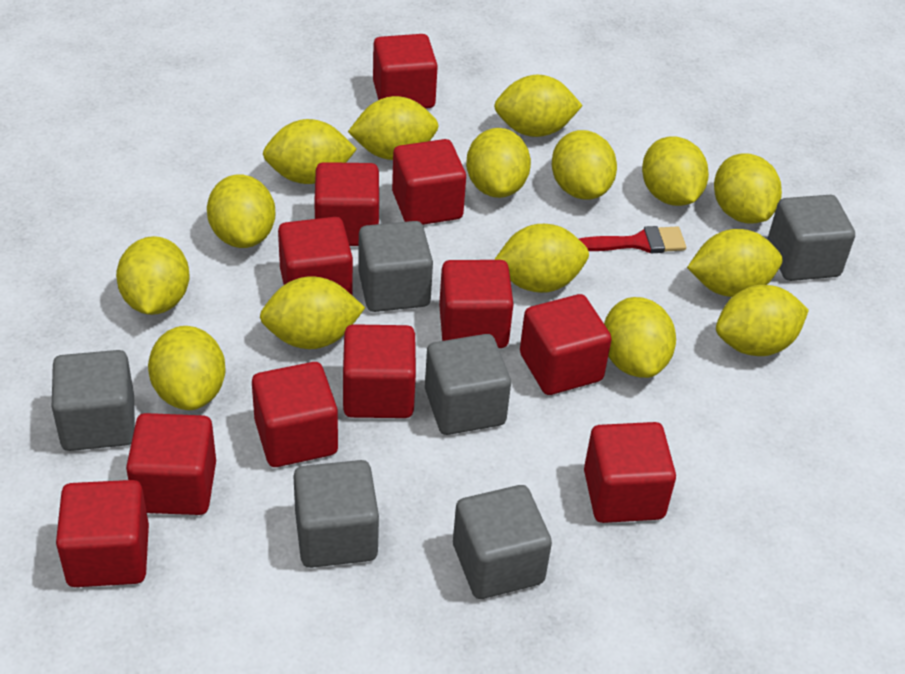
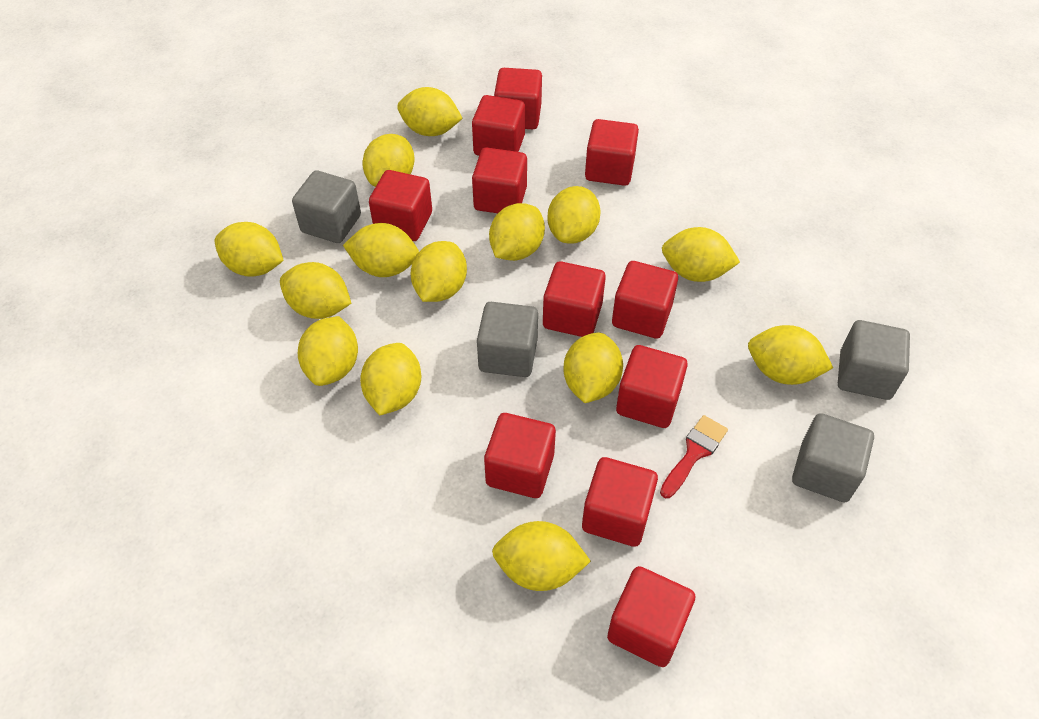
grey cube: [52,350,135,451] [293,460,379,568] [358,221,433,312] [425,334,511,435] [453,485,552,599] [767,195,855,281] = 6 -> [292,170,361,243] [477,302,538,377] [792,413,874,502] [838,320,910,400] = 4
yellow lemon: [116,236,190,315] [148,326,226,410] [207,174,276,248] [260,276,365,349] [263,119,357,184] [348,96,439,160] [466,128,531,198] [494,75,583,137] [494,224,589,293] [552,130,617,200] [604,297,676,378] [642,137,709,206] [687,229,782,297] [714,153,782,224] [716,285,809,356] = 15 -> [215,222,284,277] [280,262,351,319] [298,316,358,386] [343,223,419,277] [360,343,421,415] [362,134,414,187] [397,87,463,136] [411,241,467,302] [489,203,545,261] [492,521,591,591] [548,186,601,244] [563,332,623,403] [662,227,740,282] [748,325,833,385] = 14

